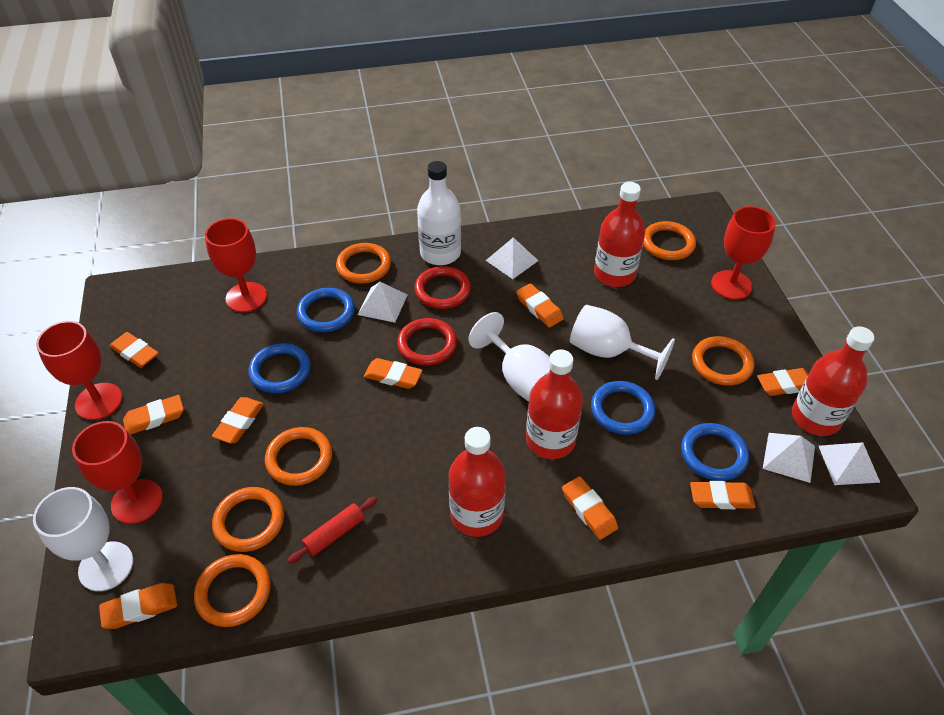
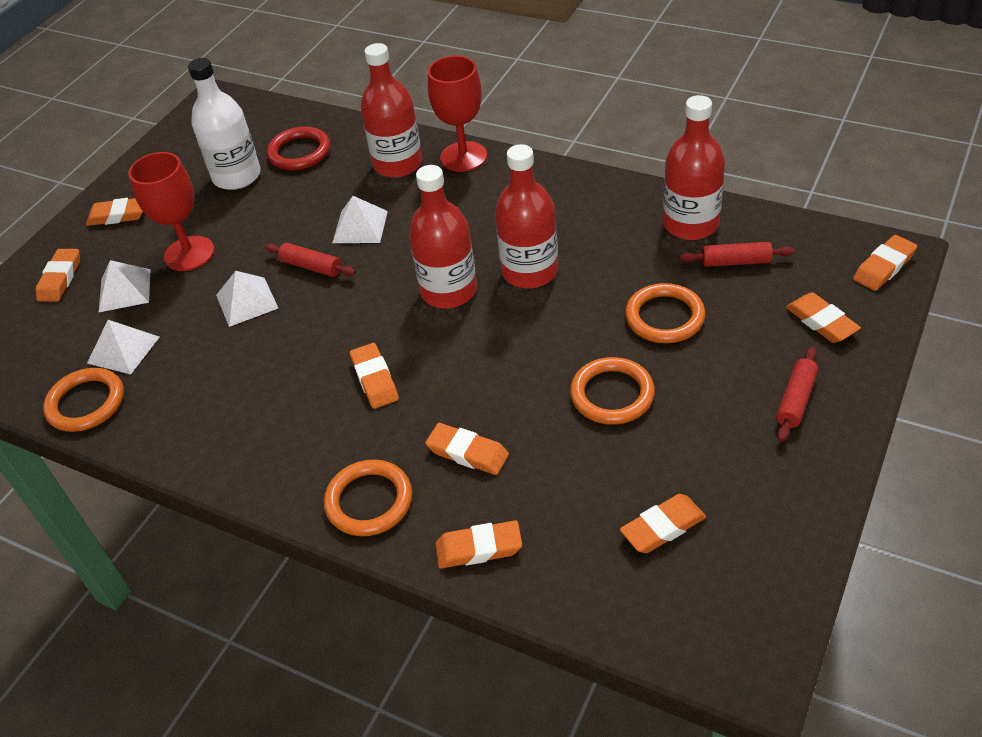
blue ring: [248,343,311,393] [297,288,355,332] [591,381,655,435] [681,423,749,481] = 4 -> none = 0
orange eraser: [99,583,177,629] [110,332,158,368] [123,395,184,435] [212,397,264,443] [364,358,423,389] [516,283,564,328] [562,476,618,540] [690,481,755,509] [757,368,808,396] = 9 -> [36,249,80,302] [86,198,143,226] [350,343,399,409] [425,423,509,475] [435,520,522,568] [620,494,706,553] [786,292,861,343] [853,235,917,291] = 8
orange ring: [194,554,271,627] [212,487,284,552] [265,427,332,486] [336,243,391,284] [643,221,696,260] [692,336,754,386] = 6 -> [43,368,124,432] [324,460,412,536] [570,357,655,425] [625,283,705,343] = 4
red goblet: [36,321,122,420] [72,421,163,524] [205,218,267,312] [711,206,776,300] = 4 -> [128,152,214,271] [428,56,487,172] = 2
red ring: [397,318,457,366] [414,266,471,309] = 2 -> [267,127,330,170] = 1
red rolling pin: [288,497,377,564] = 1 -> [265,243,356,277] [680,242,794,267] [776,347,818,442] = 3
white goblet: [33,487,133,591] [468,312,550,402] [570,305,675,380] = 3 -> none = 0

